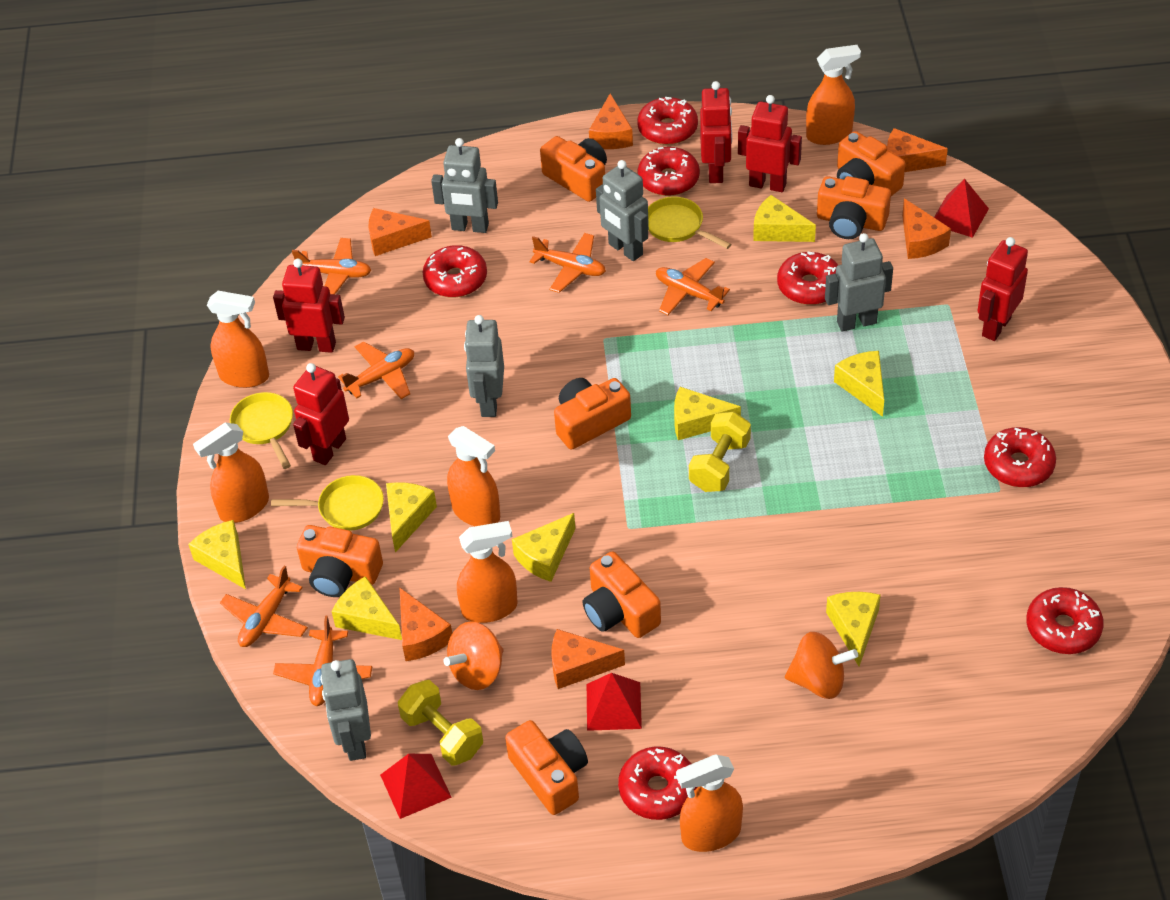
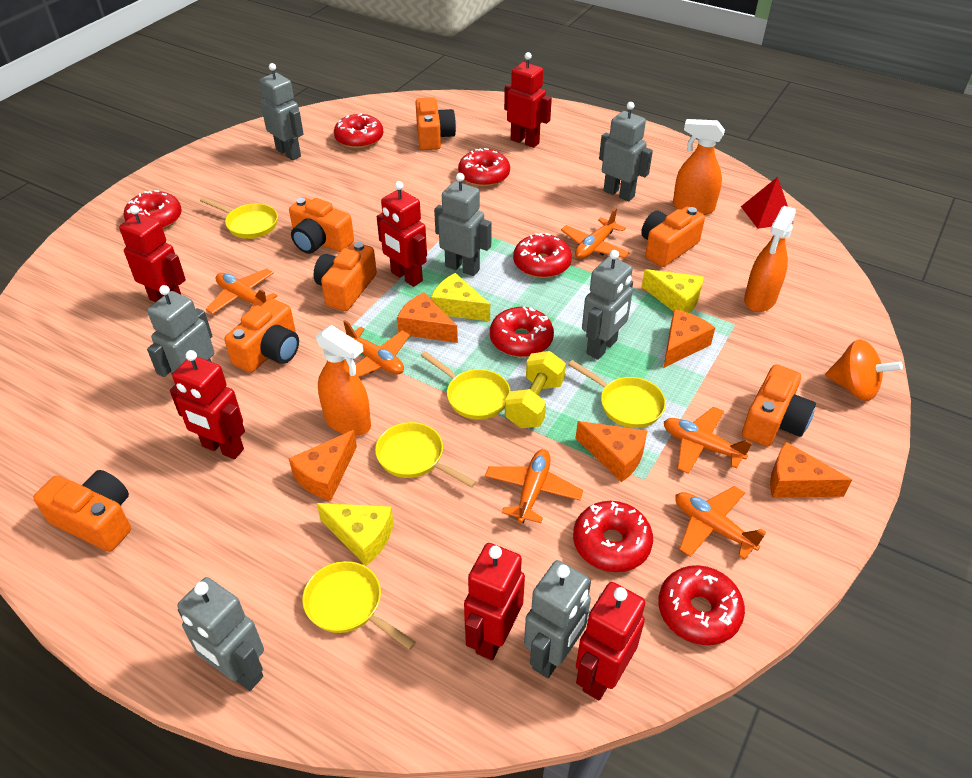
grey robot: [320,659,371,761] [431,138,498,233] [464,315,504,417] [596,160,649,261] [825,233,893,332] = 5 -> [147,285,214,377] [177,577,264,691] [259,63,304,160] [434,173,491,276] [524,560,591,678] [582,250,633,360] [599,102,653,201] = 7
orange cheese: [369,208,432,256] [400,588,452,661] [552,629,625,689] [589,94,633,149] [887,128,948,172] [902,198,951,259] = 6 -> [289,430,357,501] [397,292,458,343] [576,421,647,482] [664,309,715,368] [770,442,852,498] = 5
orange spinning top: [444,621,504,690] [785,632,858,699] = 2 -> [825,339,903,401] = 1
orange spray bottle: [193,422,269,523] [207,291,269,388] [447,426,500,526] [457,521,518,623] [676,754,743,852] [806,45,861,145] = 6 -> [316,325,371,436] [673,119,725,215] [744,206,796,312] = 3
red pyramid: [380,754,452,819] [587,673,642,731] [934,179,989,238] = 3 -> [741,177,793,229] = 1
red robot: [273,259,345,353] [293,363,349,465] [700,81,732,183] [738,95,802,192] [977,237,1028,341] = 5 -> [119,205,186,302] [170,350,245,459] [377,181,427,287] [464,543,525,660] [504,52,552,148] [576,582,645,700] = 6
yellow cheese: [188,520,246,589] [332,576,402,640] [386,482,437,553] [512,513,576,582] [674,387,741,440] [753,195,816,242] [826,592,881,666] [834,351,884,417] = 8 -> [316,503,394,566] [431,273,490,321] [642,269,704,313] = 3
yellow dumbbell: [398,680,483,766] [689,412,751,492] = 2 -> [505,351,566,428] = 1
yellow pan: [230,392,293,469] [271,475,384,531] [648,196,732,249] = 3 -> [200,197,278,239] [303,561,416,650] [375,422,477,488] [421,351,510,420] [568,360,666,428] = 5

